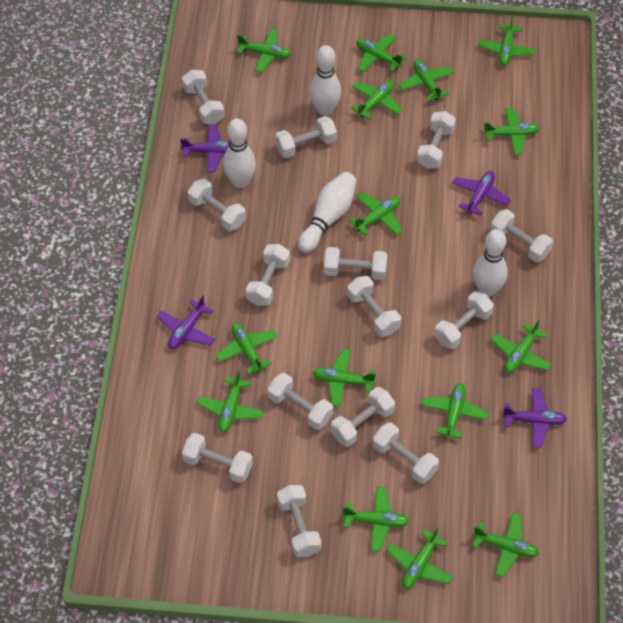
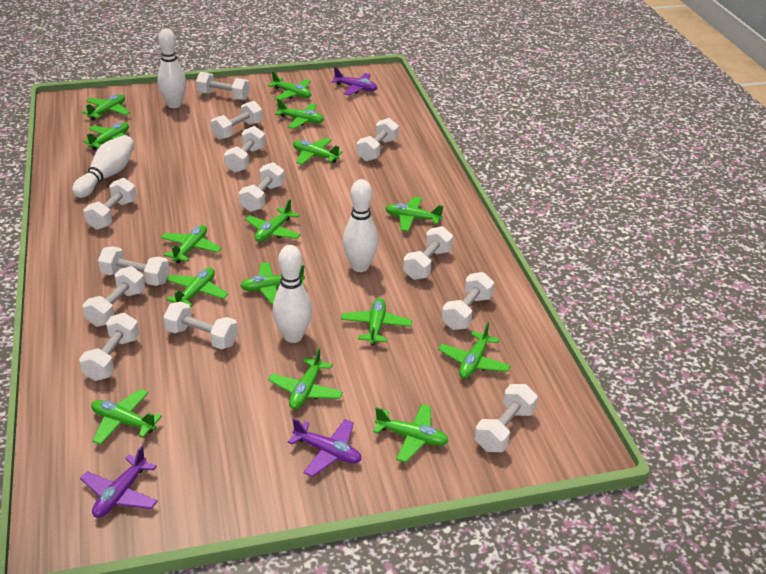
purple plane: [157,295,215,349] [180,125,229,172] [452,171,511,216] [502,388,567,448] = 4 -> [80,445,158,518] [288,418,362,477] [332,67,377,95] = 3
white dumbbell: [182,70,225,124] [182,433,253,483] [188,179,246,231] [246,244,290,306] [268,373,333,430] [275,116,337,158] [277,485,321,557] [324,247,387,280] [331,387,395,447] [347,276,401,337] [372,422,439,484] [417,111,456,169] [434,291,494,349] [490,209,553,262] = 14 -> [79,313,139,381] [83,178,137,230] [83,266,145,327] [98,246,170,286] [163,302,238,349] [196,72,250,100] [211,101,263,140] [224,126,266,173] [239,162,285,212] [357,118,399,162] [403,226,453,280] [442,272,494,330] [475,384,538,452] = 13

